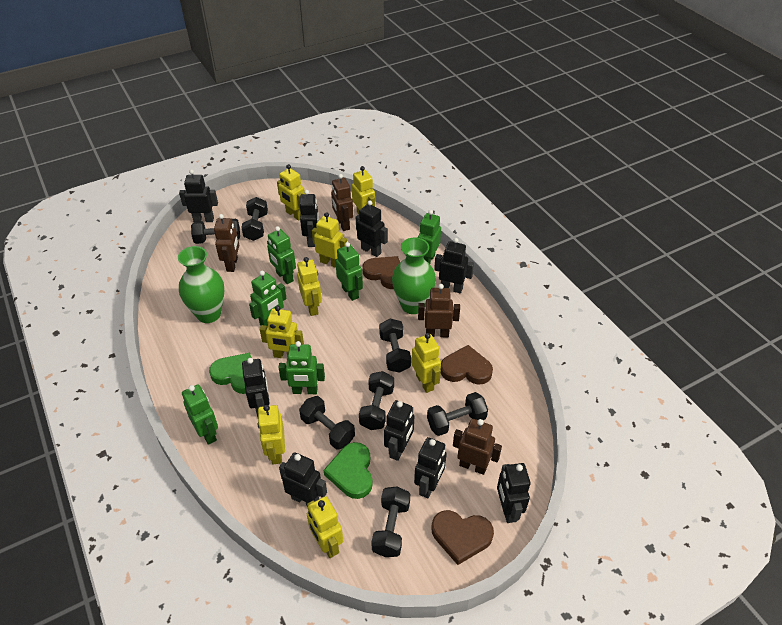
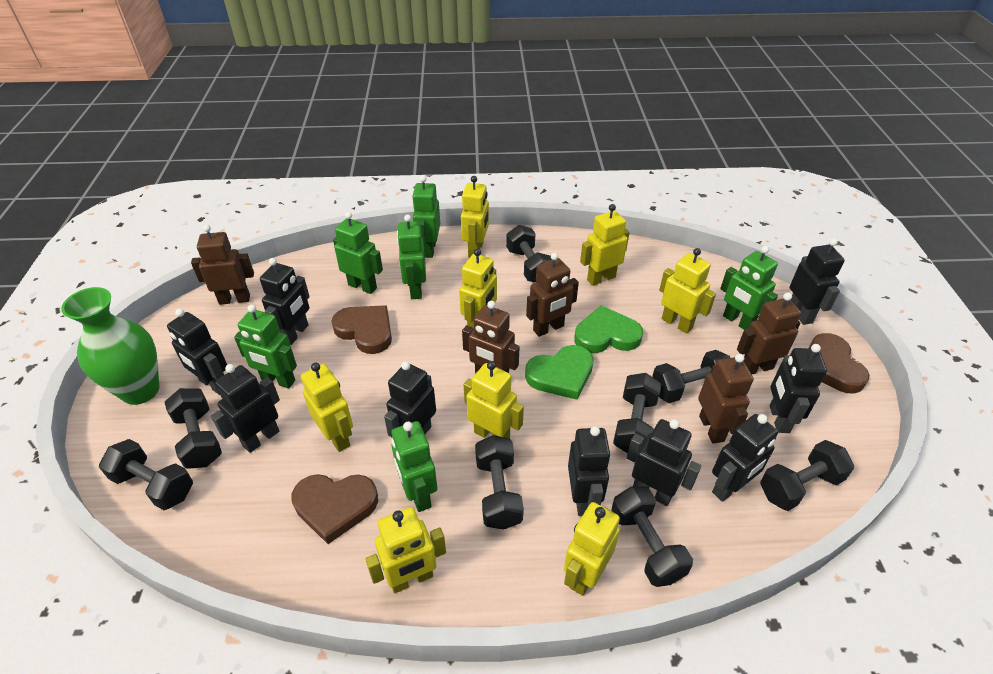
black dumbbell: [191,219,240,244] [241,197,268,241] [299,396,355,450] [359,371,394,430] [371,486,410,557] [379,319,411,373] [427,392,488,436] = 7 -> [99,439,193,510] [165,388,222,469] [475,435,524,530] [506,225,552,283] [611,486,693,587] [613,373,661,453] [652,350,730,403] [760,440,854,511] = 8
brown robot: [214,214,239,272] [331,174,353,231] [418,284,460,337] [453,419,502,475] = 4 -> [191,225,254,305] [462,301,520,374] [526,253,579,337] [698,354,754,444] [737,293,801,374] = 5
green vase: [178,246,224,323] [392,237,436,314] = 2 -> [61,287,159,405] = 1

